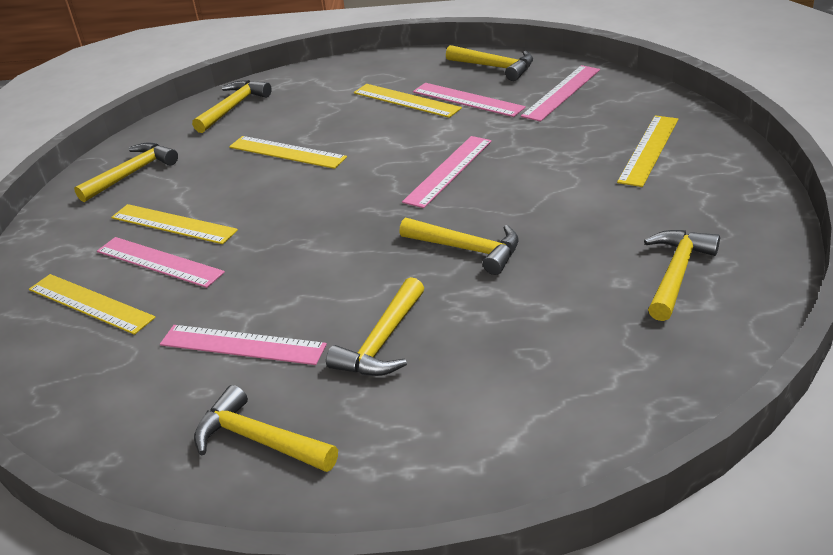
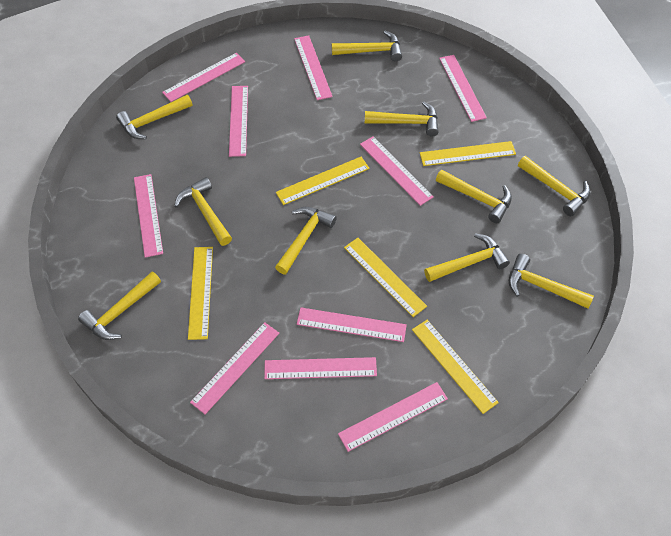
pink ruler: [97,237,225,288] [160,325,327,365] [402,136,492,208] [413,83,526,117] [521,65,600,122] = 5 -> [134,174,163,258] [162,53,245,102] [190,322,279,414] [229,86,248,157] [264,357,377,379] [294,35,333,100] [297,307,407,342] [338,382,448,452] [360,136,434,206] [439,55,487,122] = 10
yellow hammer: [74,143,178,202] [192,80,272,133] [194,385,338,472] [326,277,424,376] [399,218,519,275] [446,45,533,81] [644,230,720,321] = 7 -> [78,272,161,340] [116,95,193,139] [174,177,232,246] [275,207,337,274] [332,31,402,61] [365,102,439,136] [424,233,510,282] [436,170,512,223] [509,254,594,309] [518,156,590,216] = 10

